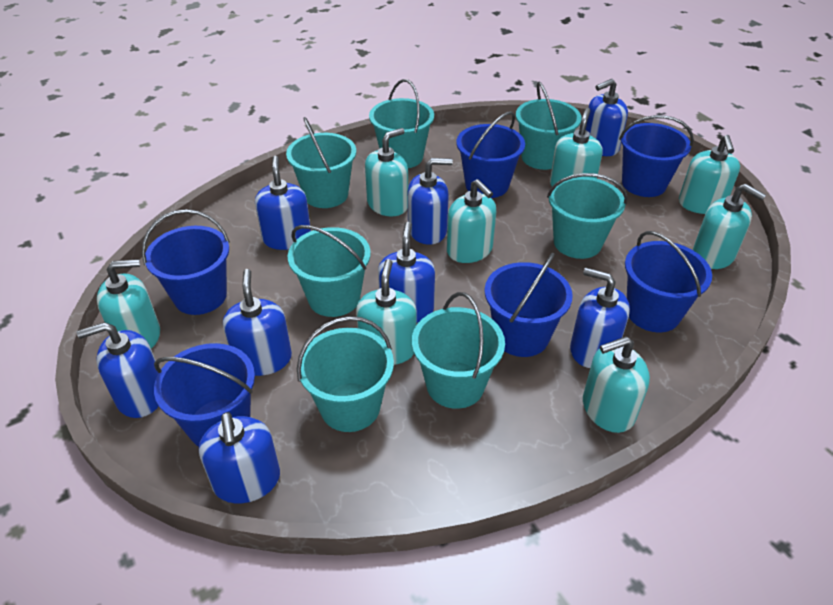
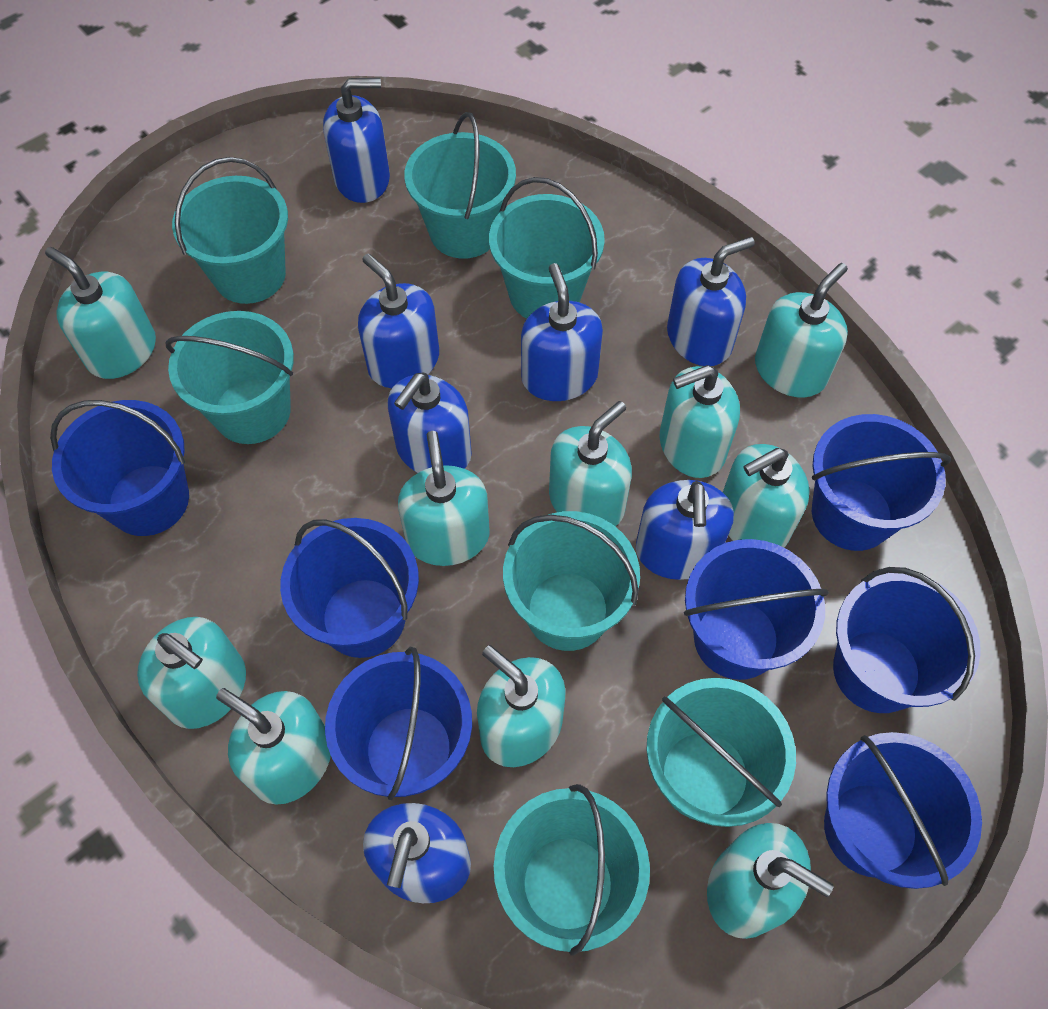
blue bucket: [142,209,230,315] [154,343,255,447] [456,111,525,198] [484,253,573,357] [619,115,694,197] [625,231,712,332] = 6 -> [50,400,189,536] [280,518,419,658] [325,647,472,800] [684,539,829,680] [812,414,951,551] [824,732,982,889] [833,567,981,713] = 7
blue soap dispenser: [77,322,159,418] [199,412,280,503] [223,269,292,376] [255,156,311,250] [378,222,435,323] [408,158,453,245] [570,268,630,368] [586,79,628,156] = 8 -> [323,78,390,203] [358,253,439,388] [363,803,471,903] [388,373,472,473] [521,263,603,401] [636,480,734,580] [667,237,755,366] = 7
turquoise soap dispenser: [97,259,160,348] [356,259,417,365] [365,128,408,216] [447,179,496,263] [550,108,602,186] [583,336,650,433] [679,135,740,214] [693,184,766,269] = 8 -> [45,247,156,379] [137,617,246,729] [216,688,331,805] [398,431,490,566] [477,645,566,767] [549,401,632,526] [659,365,740,478] [707,823,833,939] [723,444,810,548] [755,263,848,398] = 10

